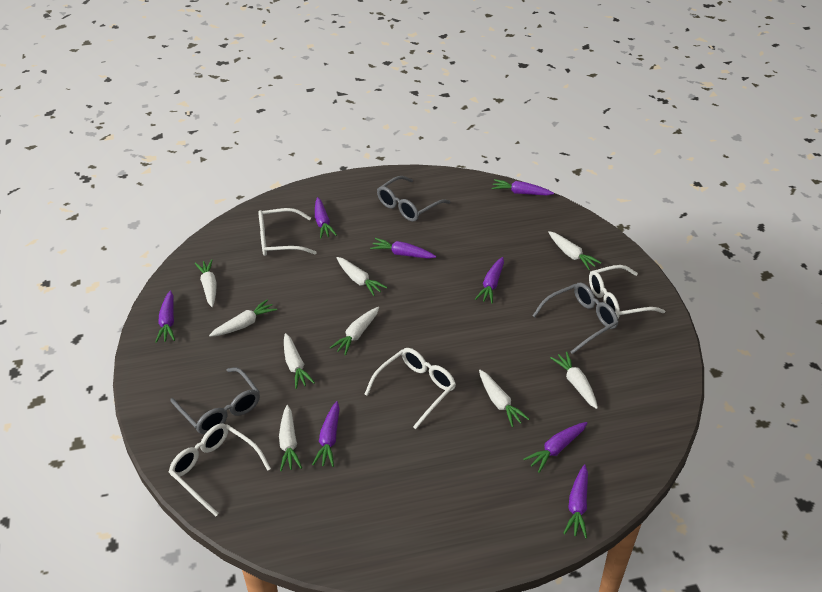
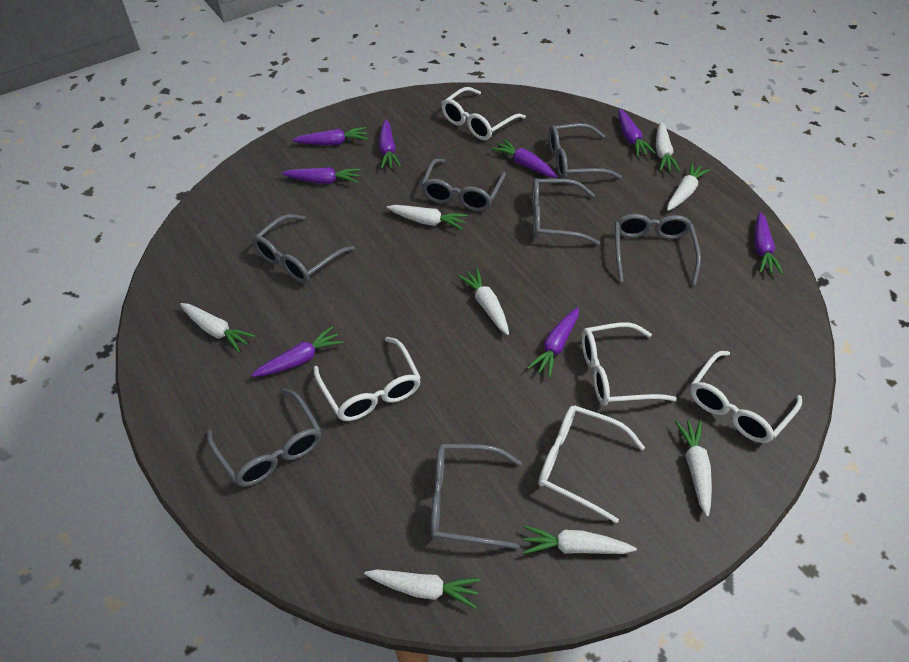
grey glasses: [170,367,260,434] [377,176,450,222] [532,283,618,354] = 3 -> [207,389,321,487] [253,214,355,283] [421,158,506,212] [431,444,521,549] [532,178,600,245] [549,123,622,179] [615,214,701,285] = 7
white carrot: [195,259,217,307] [209,299,277,337] [279,405,302,471] [284,333,315,389] [330,307,379,355] [336,257,387,296] [479,370,529,427] [548,231,602,270] [550,352,598,409] = 9 -> [180,303,255,352] [364,569,481,609] [387,205,468,230] [457,268,509,335] [523,525,637,554] [656,122,680,172] [667,162,711,211] [675,420,712,517] = 8
white glasses: [169,423,271,516] [258,208,317,256] [364,348,456,429] [589,265,665,318] = 4 -> [314,337,421,421] [442,87,526,140] [538,405,645,523] [582,322,677,406] [690,351,802,443] = 5

